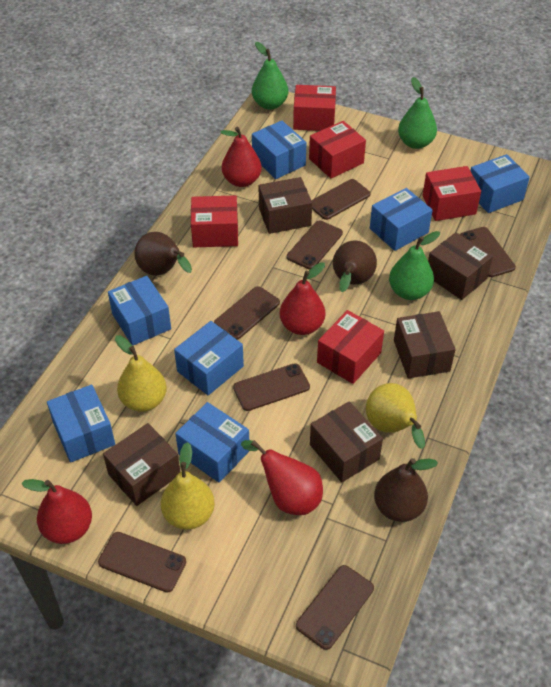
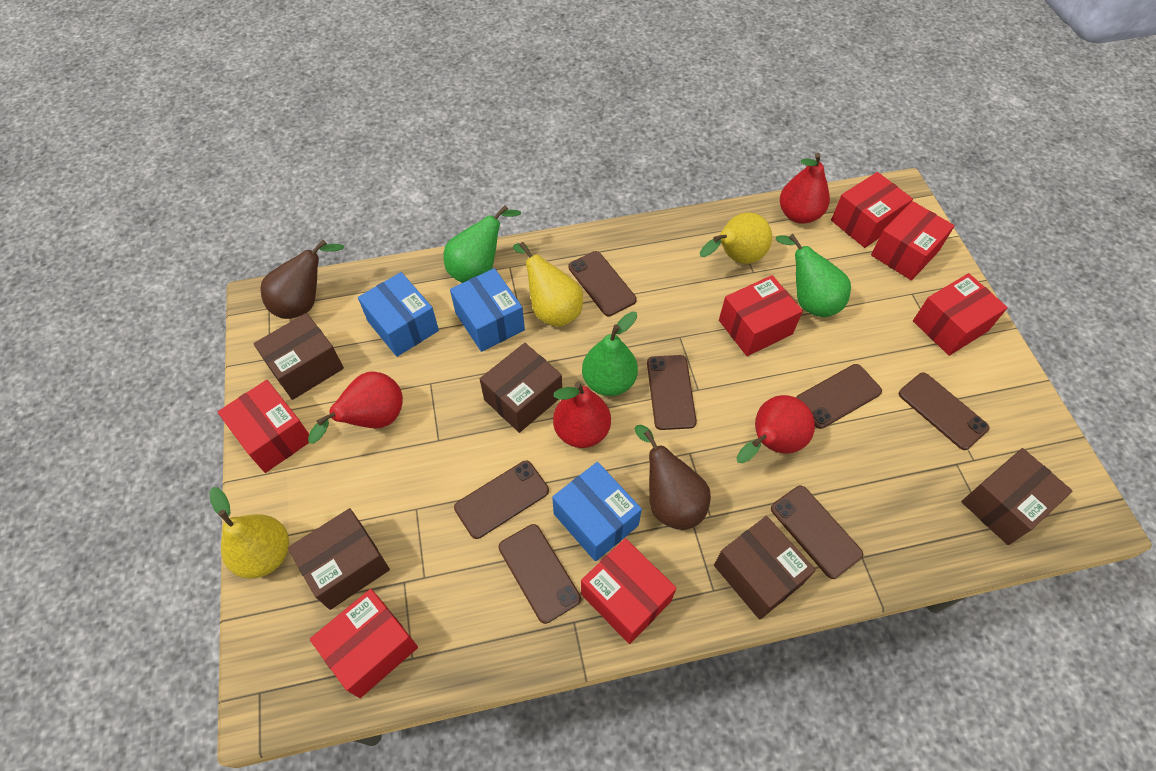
blue box: [47,385,115,463] [108,276,171,346] [174,321,244,395] [175,402,249,483] [252,121,307,179] [370,188,433,251] [470,154,530,213] = 7 -> [358,272,439,357] [450,268,525,352] [552,462,642,561] = 3
brown pear: [134,232,192,276] [333,241,377,292] [374,458,438,522] = 3 -> [260,240,344,319] [635,425,711,530] = 2
red box: [191,195,238,247] [293,85,336,131] [309,121,366,179] [317,310,384,384] [423,166,481,221] = 5 -> [218,380,309,473] [310,589,418,698] [581,538,677,644] [719,275,803,356] [831,172,913,248] [871,201,955,280] [913,273,1008,356] = 7

